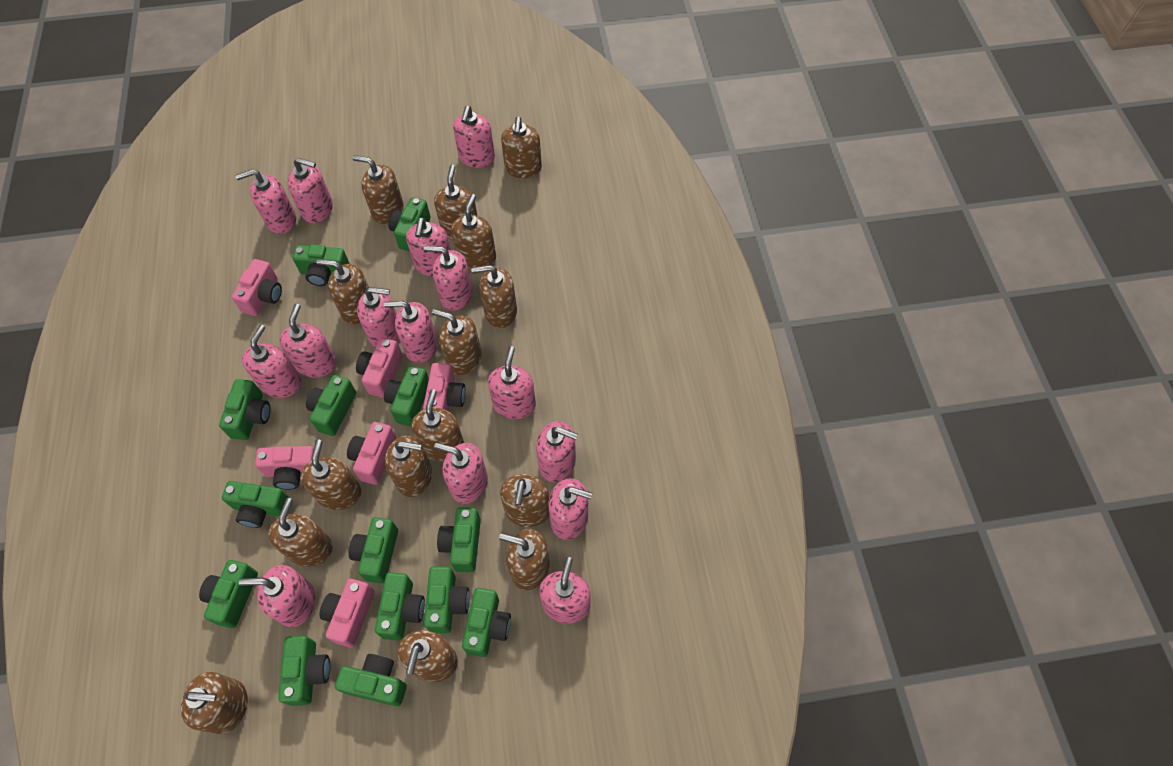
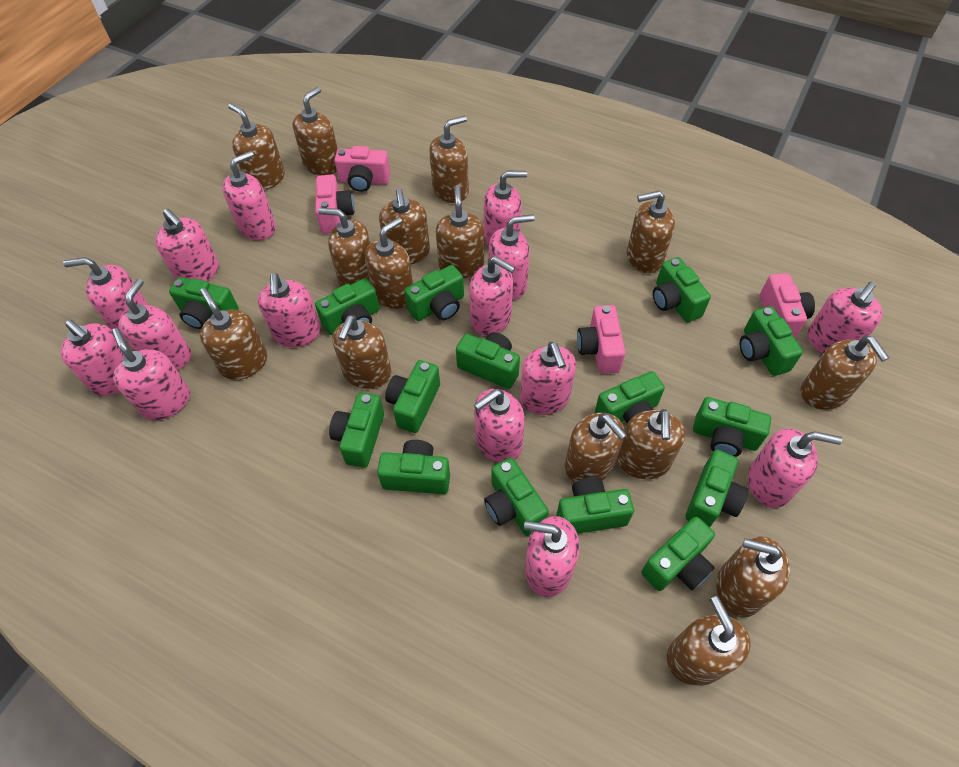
green camera: [199,560,258,628] [219,379,271,440] [222,481,289,528] [278,635,330,706] [293,244,350,286] [306,375,356,436] [335,654,407,706] [349,517,398,584] [375,572,425,641] [384,366,429,427] [388,197,431,251] [424,566,470,633] [437,507,481,572] [462,588,511,657] = 14 -> [169,277,239,329] [315,278,380,335] [329,392,384,468] [377,440,450,494] [385,360,440,433] [404,265,464,321] [456,332,520,389] [484,457,549,536] [557,477,634,534] [595,371,665,424] [641,517,715,591] [653,257,711,322] [685,450,749,527] [693,397,771,457] [740,306,803,376] = 15
pink camera: [232,259,282,316] [255,446,321,490] [319,579,375,648] [347,422,396,485] [356,338,403,398] [423,363,466,412] = 6 -> [315,175,355,234] [334,146,390,192] [577,305,626,374] [759,274,815,338] = 4

